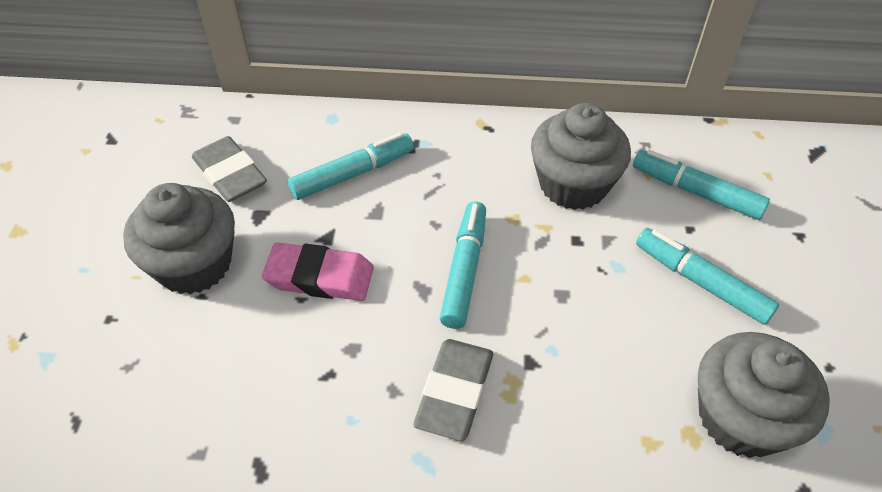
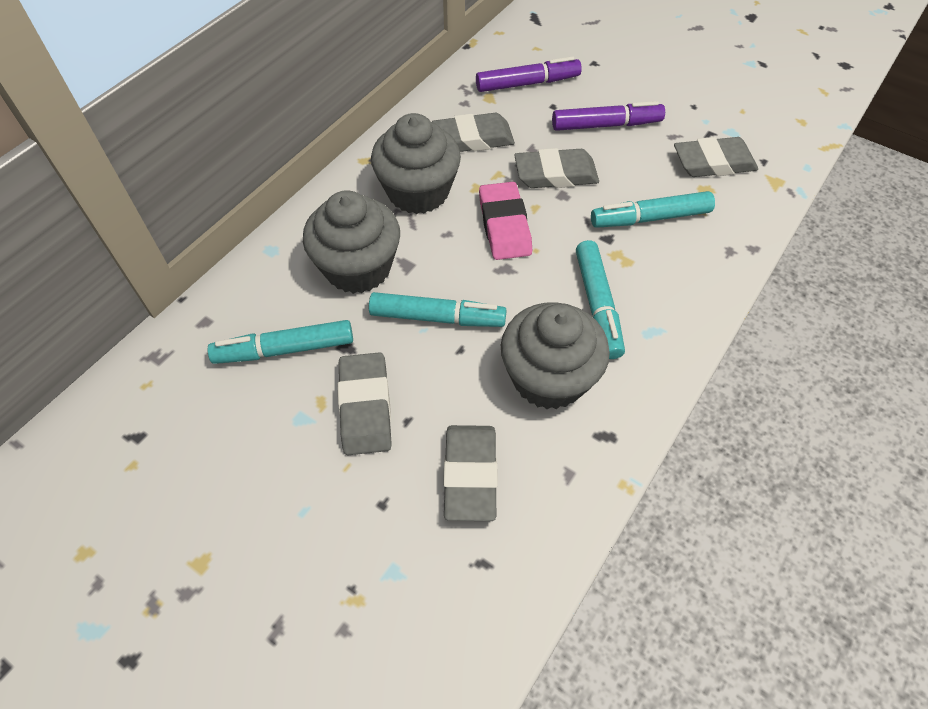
grey eraser: [192,136,267,202] [413,339,493,441] = 2 -> [338,352,392,455] [432,113,515,152] [443,425,498,521] [514,148,599,188] [674,137,758,177] = 5
purple marker: none = 0 -> [476,56,582,92] [552,101,665,131] = 2

